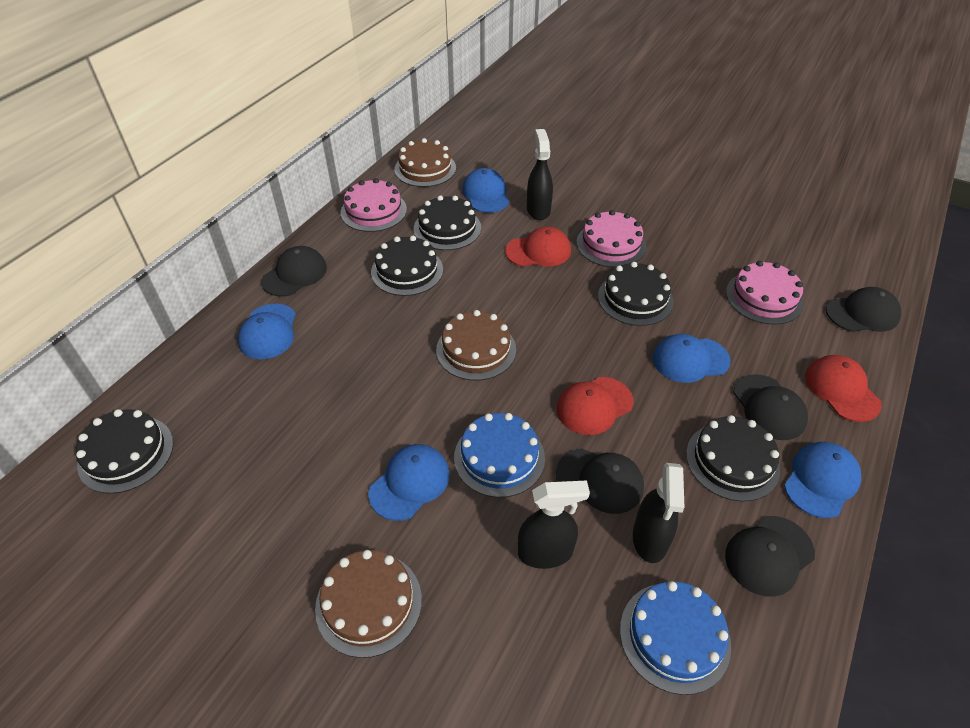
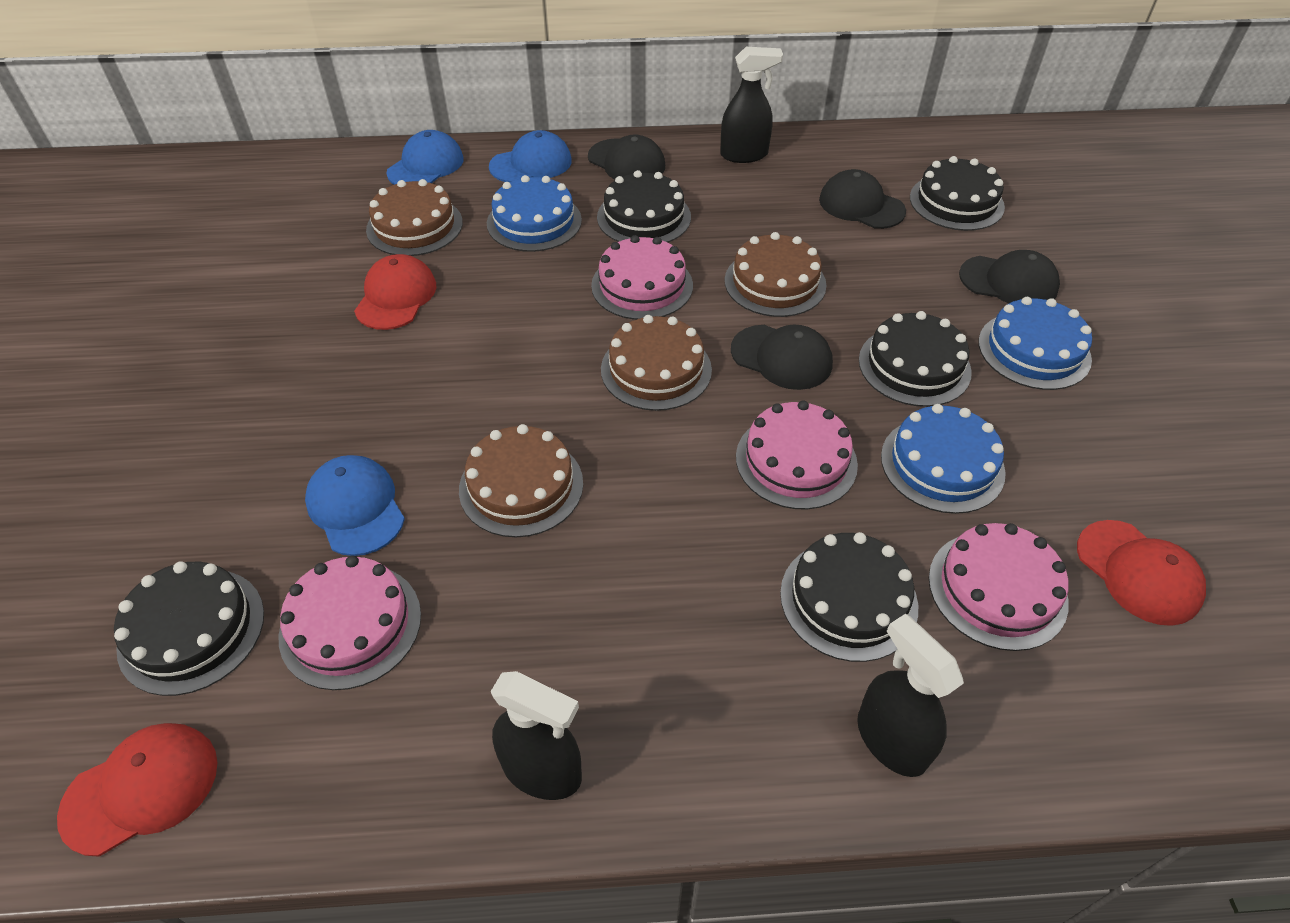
black cap: [261,246,327,296] [556,448,644,514] [725,516,815,597] [733,374,808,440] [826,287,901,332] = 5 -> [588,135,665,179] [731,325,833,390] [819,169,906,229] [959,250,1060,304] = 4
blue cake: [454,413,545,498] [620,581,731,695] = 2 -> [487,175,582,252] [881,404,1006,514] [978,297,1092,390] = 3
blue cap: [238,304,296,359] [368,444,450,521] [462,168,510,213] [653,334,731,383] [784,442,862,518] = 5 -> [305,455,405,556] [386,130,464,185] [489,130,572,182] = 3
brown cake: [315,550,422,658] [394,138,456,187] [436,310,516,380] = 3 -> [366,179,463,256] [459,424,583,537] [601,315,712,411] [725,232,827,317] = 4
pink cake: [341,178,407,232] [576,210,646,267] [726,261,804,325] = 3 -> [279,555,421,690] [591,235,693,320] [736,401,858,510] [929,523,1069,651] = 4

